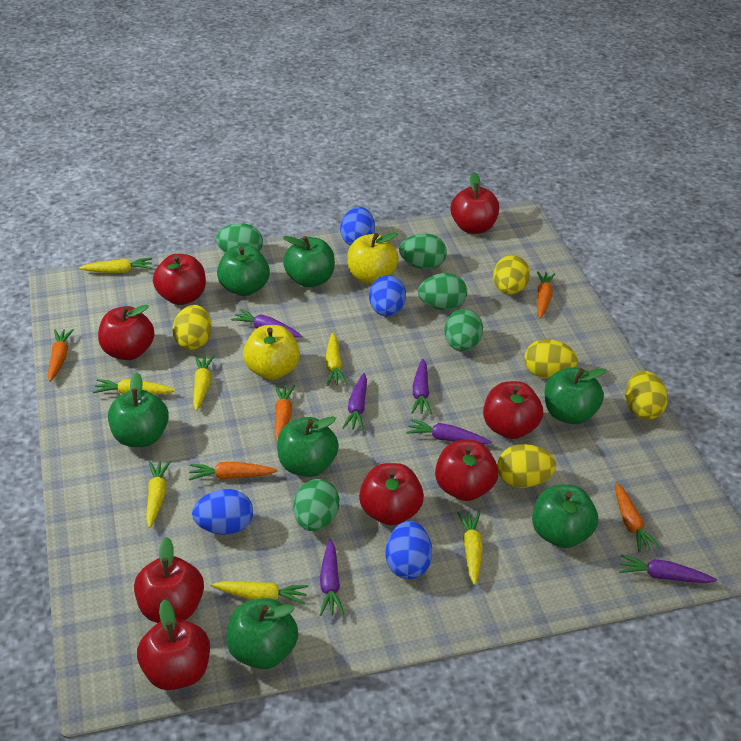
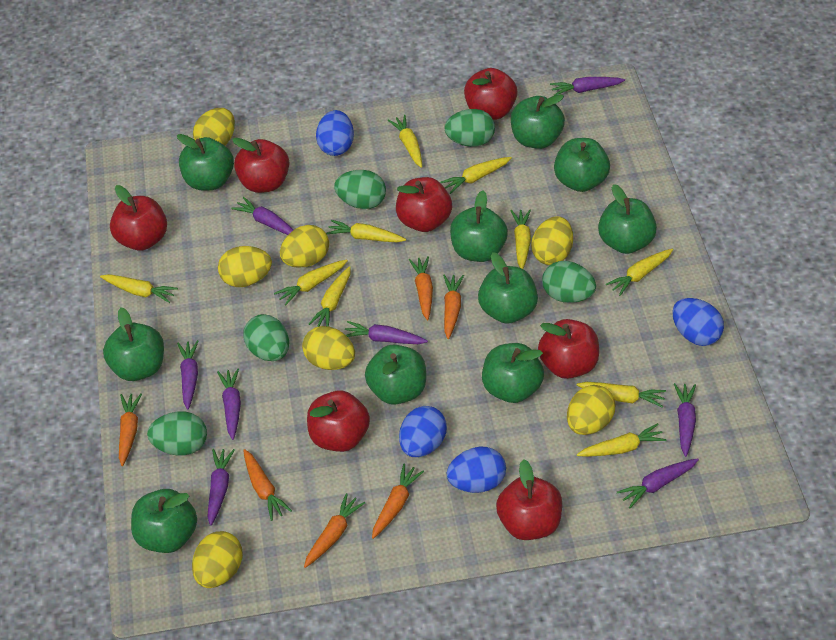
green apple: [108,372,169,447] [217,245,270,296] [227,598,298,669] [277,416,339,477] [283,236,335,287] [532,485,598,548] [545,367,606,424] = 7 -> [103,308,164,381] [131,489,197,553] [177,134,234,190] [365,345,426,405] [450,190,508,262] [478,252,538,324] [482,343,544,403] [511,94,565,149] [554,138,610,192] [598,184,657,254] = 10
orange carrot: [48,329,74,382] [189,462,278,480] [275,385,295,441] [537,271,555,318] [615,483,660,552] = 5 -> [119,393,142,466] [243,449,292,521] [304,493,365,568] [372,464,424,539] [409,256,433,320] [443,274,464,339] = 6
purple carrot: [231,309,302,338] [320,539,344,616] [343,373,367,430] [406,419,492,445] [411,359,432,414] [619,555,717,583] = 6 -> [177,340,199,410] [207,449,234,526] [217,369,241,440] [231,197,294,235] [345,321,428,344] [550,77,625,96] [617,458,699,508] [674,383,696,457] = 8
red apple: [98,305,154,360] [134,537,204,623] [137,599,210,690] [153,254,206,305] [359,463,424,525] [435,440,498,501] [451,172,499,234] [483,381,543,439] = 8 -> [110,185,167,251] [232,137,289,193] [307,391,370,452] [396,177,452,232] [464,68,517,120] [496,459,562,540] [538,319,599,379] = 7
yellow apple: [243,325,300,380] [347,232,399,284] = 2 -> none = 0
yellow carrot: [79,258,152,273] [93,379,176,394] [146,461,171,528] [193,355,215,411] [211,581,308,605] [325,333,347,386] [458,512,483,585] = 7 -> [100,274,178,303] [274,260,348,306] [309,266,351,327] [326,220,406,242] [388,115,422,168] [440,157,512,194] [511,210,531,269] [577,382,666,408] [577,423,666,457] [606,249,673,296] = 10
yellow egg: [172,305,212,350] [493,255,530,295] [497,444,556,488] [524,339,578,378] [625,371,668,420] = 5 -> [192,531,243,588] [193,108,235,146] [218,246,272,287] [280,225,329,268] [302,326,355,370] [531,216,573,265] [567,385,615,435] = 7

